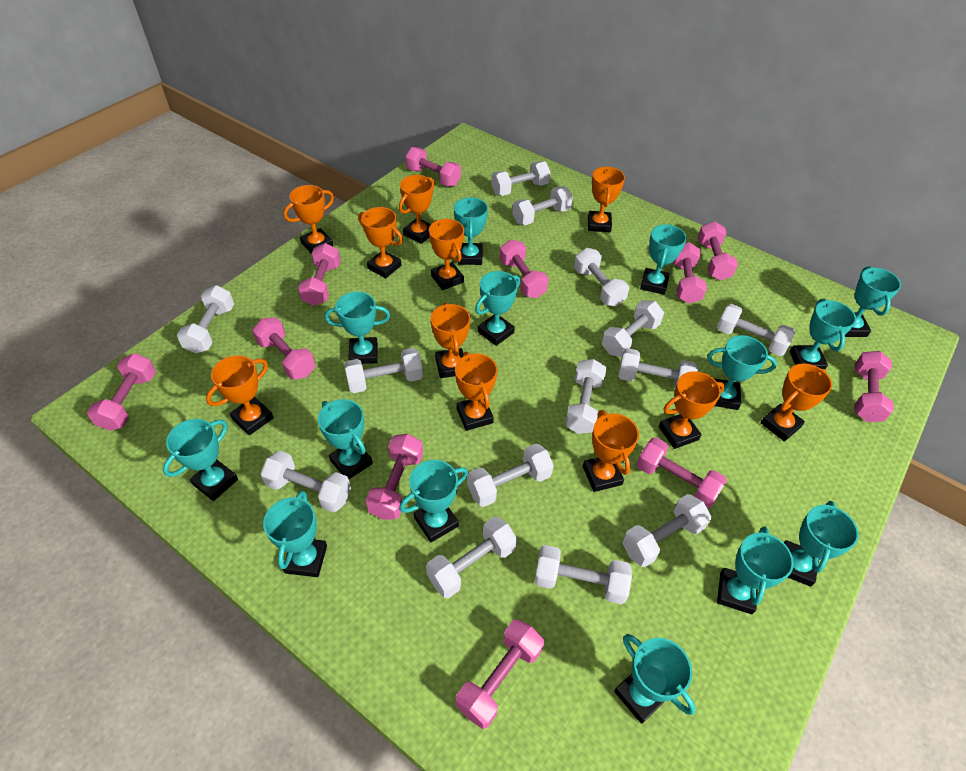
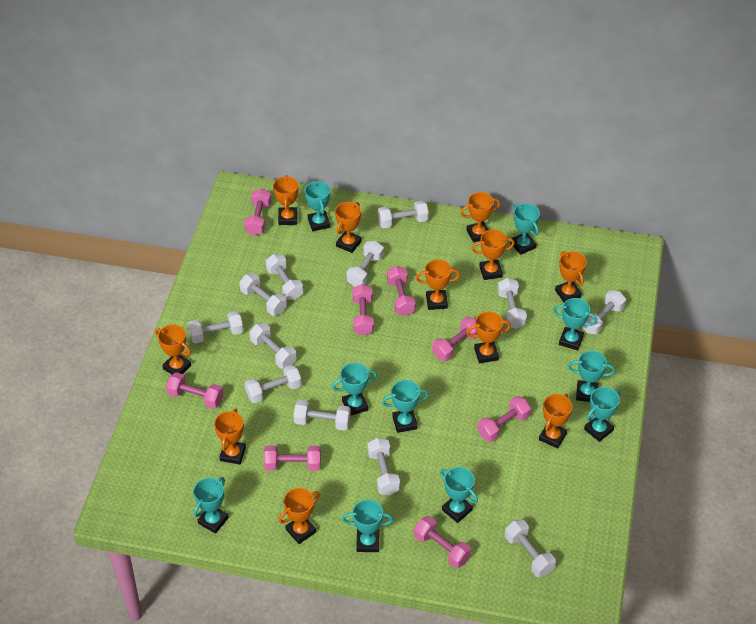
pink dumbbell: [87,353,156,431] [252,317,316,379] [298,243,340,306] [366,434,423,520] [405,147,461,187] [456,619,544,729] [500,239,549,298] [637,438,727,508] [672,242,707,303] [697,221,738,281] [855,351,894,422] = 11 -> [166,372,223,409] [244,188,271,236] [264,446,321,471] [352,284,374,336] [387,266,416,316] [414,516,471,568] [432,317,477,361] [477,396,531,442] = 8
turquoise trophy: [163,419,238,501] [263,490,327,577] [318,399,373,479] [325,292,390,364] [399,460,468,542] [454,197,488,265] [475,271,520,346] [614,634,696,724] [640,224,687,295] [707,335,777,410] [717,526,794,614] [784,501,859,587] [790,299,856,369] [845,266,901,337] = 14 -> [193,477,229,534] [305,180,330,231] [332,363,377,416] [342,499,394,552] [382,380,429,433] [440,467,478,523] [510,203,540,255] [553,298,597,350] [568,351,615,402] [584,387,620,442] = 10
white dumbbell: [177,285,234,354] [260,451,351,512] [344,348,423,393] [426,517,517,598] [467,444,554,507] [491,161,551,196] [512,186,573,225] [534,545,632,604] [565,359,606,434] [574,248,629,306] [602,300,664,357] [618,348,698,388] [622,494,711,567] [717,304,795,356] = 14 -> [188,311,243,343] [239,273,287,316] [245,365,302,403] [249,323,297,369] [265,254,303,300] [294,400,351,431] [346,241,384,287] [367,438,400,495] [378,200,429,228] [497,278,527,329] [505,519,556,577] [582,290,626,334] = 12

